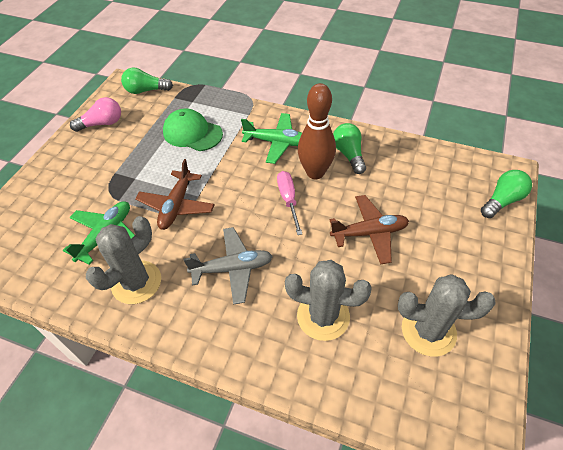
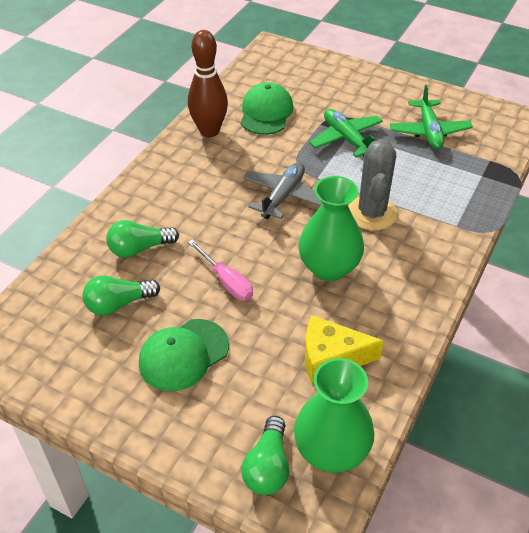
brown plane: [135,159,215,230] [329,195,409,265] = 2 -> none = 0
green cap: [163,108,223,151] = 1 -> [139,319,229,391] [241,82,293,135] = 2
green vase: none = 0 -> [294,358,375,473] [299,176,364,281] = 2
grey cactus: [86,216,161,304] [285,260,372,341] [398,274,496,356] = 3 -> [348,140,398,230] = 1
pink light bulb: [70,97,121,132] = 1 -> none = 0
yellow cheese: none = 0 -> [305,315,384,383] = 1

